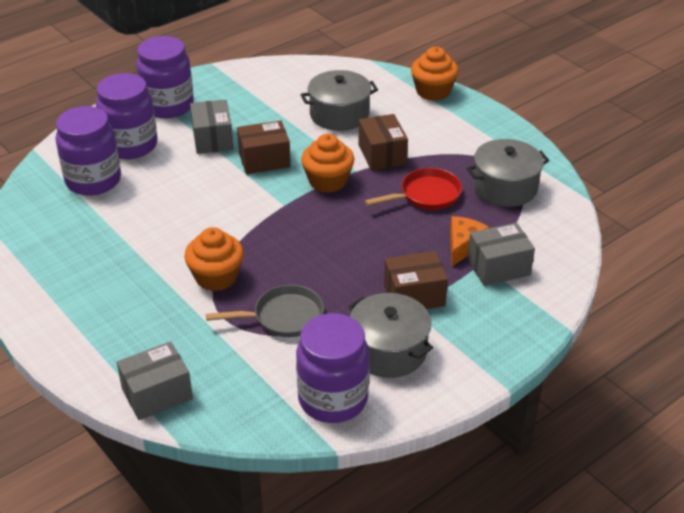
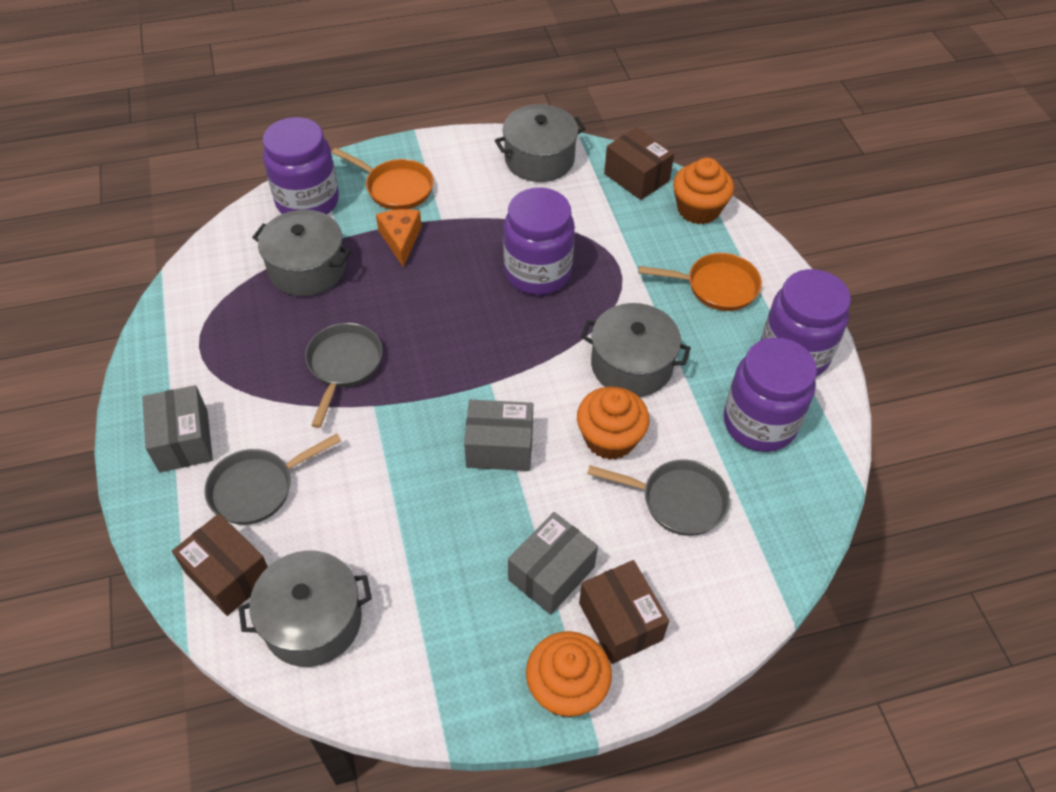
grey pan: [206,285,324,337] = 1 -> [204,434,341,525] [305,323,383,428] [587,460,730,536] = 3
grey pot: [301,70,378,131] [348,293,433,378] [467,139,549,207] = 3 -> [239,550,372,667] [252,210,351,296] [495,104,586,182] [581,303,691,397] = 4
orange pan: none = 0 -> [332,148,434,210] [638,253,762,311] = 2
red pan: [365,168,462,210] = 1 -> none = 0

